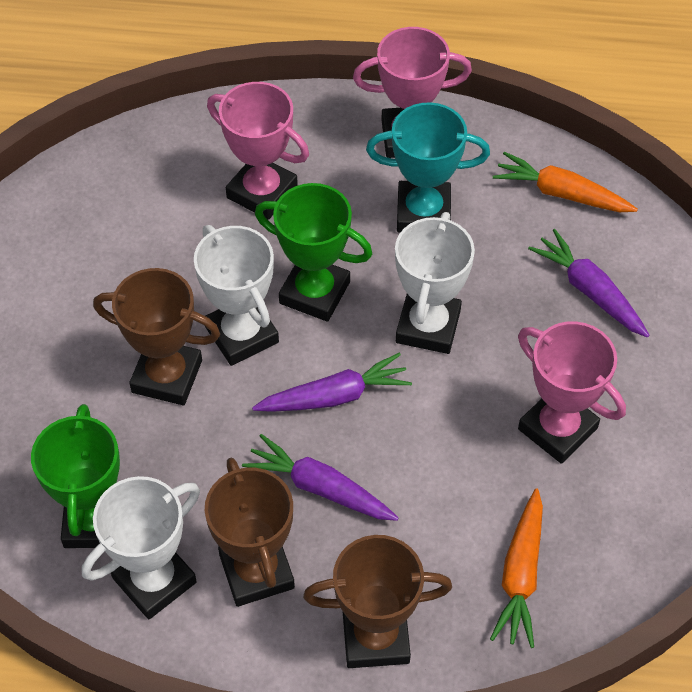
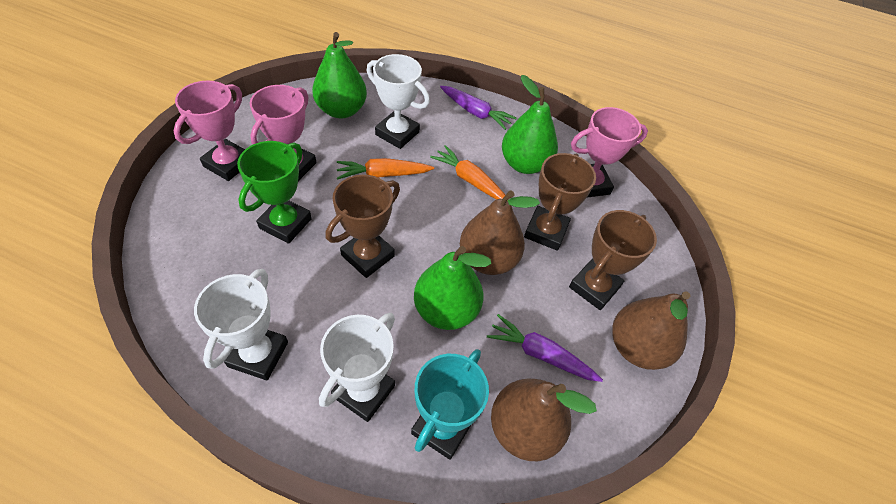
brown pear: none = 0 -> [460,190,540,275] [491,379,597,461] [612,291,690,370] = 3
green pear: none = 0 -> [312,32,367,118] [414,246,491,330] [502,75,558,174] = 3
green trophy: [31,404,120,548] [255,183,372,322] = 2 -> [237,141,312,244] = 1
purple carrot: [242,434,399,521] [252,353,412,412] [528,229,649,338] = 3 -> [440,86,516,130] [487,314,603,382] = 2

